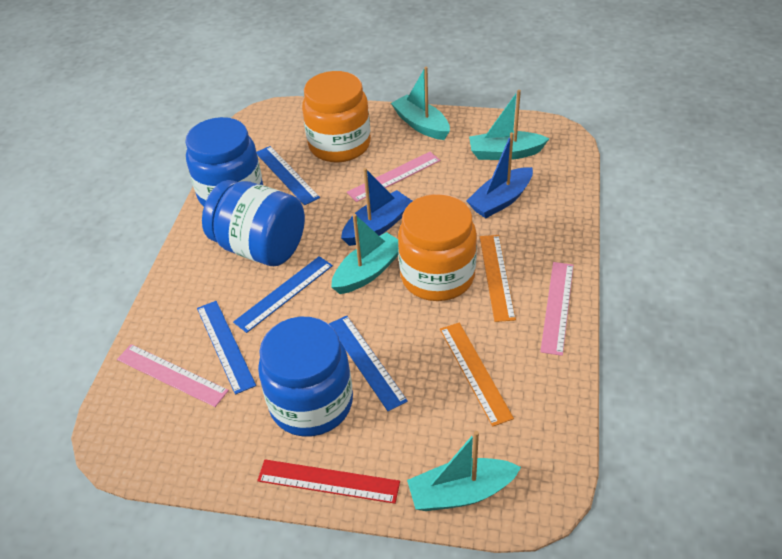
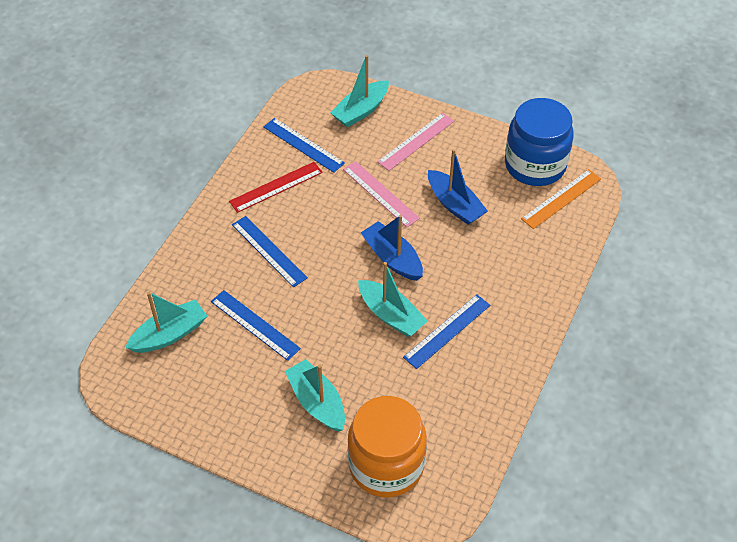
blue jar: [185,117,263,207] [202,180,305,266] [258,317,353,437] = 3 -> [505,98,574,186] = 1
orange jar: [302,71,371,163] [398,194,477,301] = 2 -> [347,396,427,498] = 1
orange ruler: [440,323,514,427] [480,235,516,322] = 2 -> [521,169,601,229] = 1
pink ruler: [117,344,229,407] [347,152,440,202] [540,262,574,356] = 3 -> [343,161,420,227] [377,113,454,171] = 2

